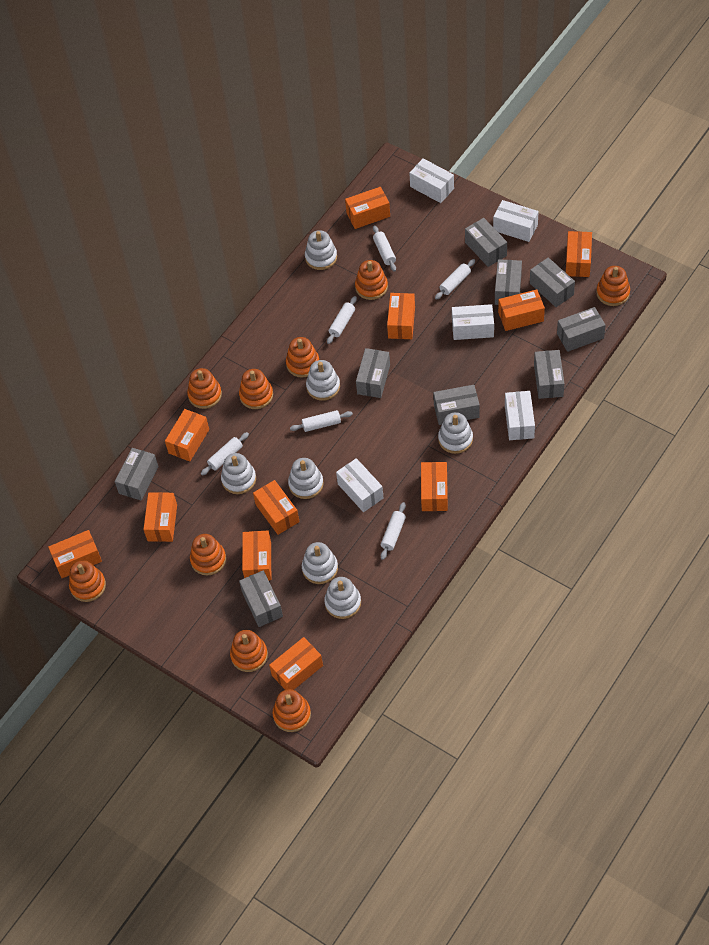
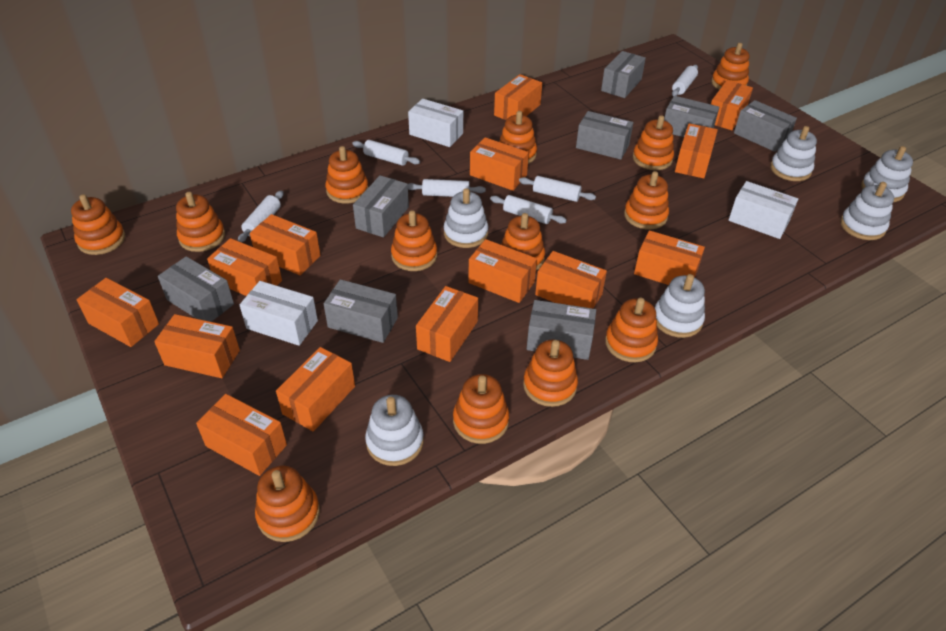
grey box: [115,448,159,501] [239,570,283,627] [356,348,390,398] [433,385,480,425] [465,218,507,267] [495,259,522,305] [530,257,575,307] [534,350,565,399] [557,307,606,352] = 9 -> [158,256,234,322] [324,279,398,343] [353,175,409,237] [527,300,596,360] [576,111,633,160] [601,51,646,98] [664,96,719,137] [734,100,797,152] = 8
orange box: [48,530,102,578] [143,492,177,542] [165,409,209,462] [242,531,271,580] [253,480,299,535] [269,637,323,690] [345,187,390,229] [387,293,415,339] [421,462,448,511] [498,289,545,331] [566,231,592,277] = 11 -> [76,278,159,347] [154,314,240,378] [196,394,287,476] [207,238,282,296] [250,214,321,275] [276,347,355,432] [416,286,478,362] [468,239,537,303] [470,137,529,191] [494,74,542,120] [535,251,607,309] [634,230,705,285] [675,123,718,178] [711,80,753,130] = 14
orange stacking toy: [69,560,106,602] [187,368,222,409] [190,534,226,576] [230,630,268,672] [239,369,273,409] [273,689,311,732] [286,337,319,378] [355,260,388,300] [596,266,630,306] = 9 -> [71,194,125,255] [176,192,225,252] [255,466,320,542] [325,146,369,203] [391,210,437,271] [453,374,509,444] [499,111,537,164] [501,213,545,271] [523,340,578,407] [605,298,658,362] [624,171,669,230] [633,115,674,170] [711,43,750,90] = 13
white box: [336,458,383,512] [409,158,454,203] [452,304,494,340] [493,200,539,242] [505,391,535,440] = 5 -> [240,281,318,346] [408,99,463,147] [729,181,798,239] = 3
white stacking toy: [221,453,256,494] [288,458,324,499] [302,542,338,584] [305,230,337,270] [306,360,340,401] [324,577,361,619] [438,412,473,454] = 7 -> [365,395,424,466] [444,188,488,248] [655,274,705,338] [770,126,817,181] [840,182,894,240] [861,146,913,202] = 6

